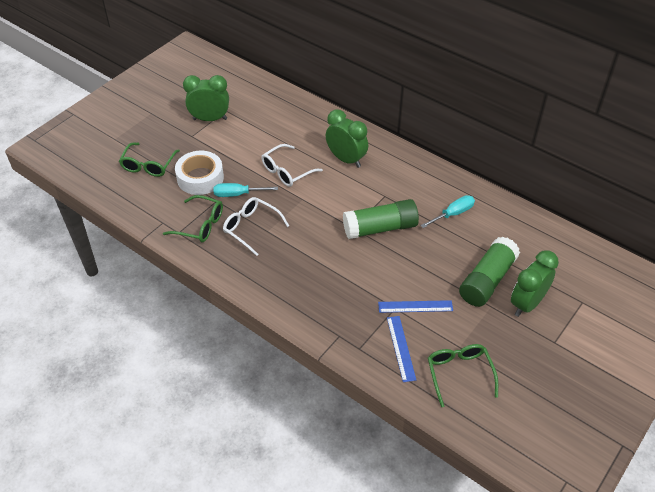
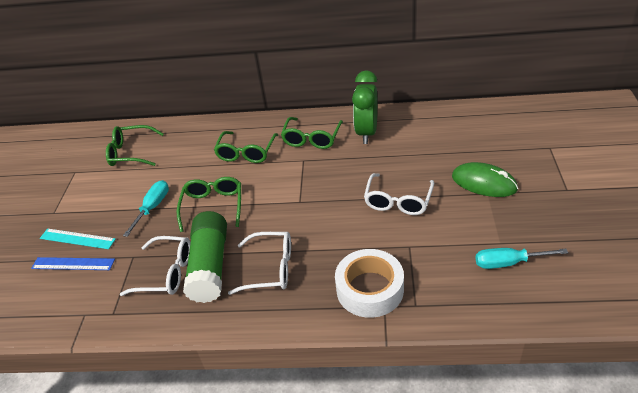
blue ruler: [378,300,453,313] [387,316,416,382] = 2 -> [31,257,115,270] = 1
green clock: [183,75,229,121] [326,109,368,168] [511,250,559,317] = 3 -> [352,70,378,144] = 1
green glasses: [119,143,180,177] [163,195,223,242] [428,344,498,407] = 3 -> [106,125,164,166] [177,177,241,232] [214,131,278,163] [281,117,343,149] = 4
green glue stick: [343,199,419,239] [459,236,520,307] = 2 -> [183,211,227,303] = 1
green mouse: none = 0 -> [452,162,518,197] = 1
turquoise ruler: none = 0 -> [40,229,116,249] = 1
white glasses: [223,197,289,256] [262,144,323,187] = 2 -> [120,236,191,296] [228,232,291,295] [364,173,434,215] = 3

